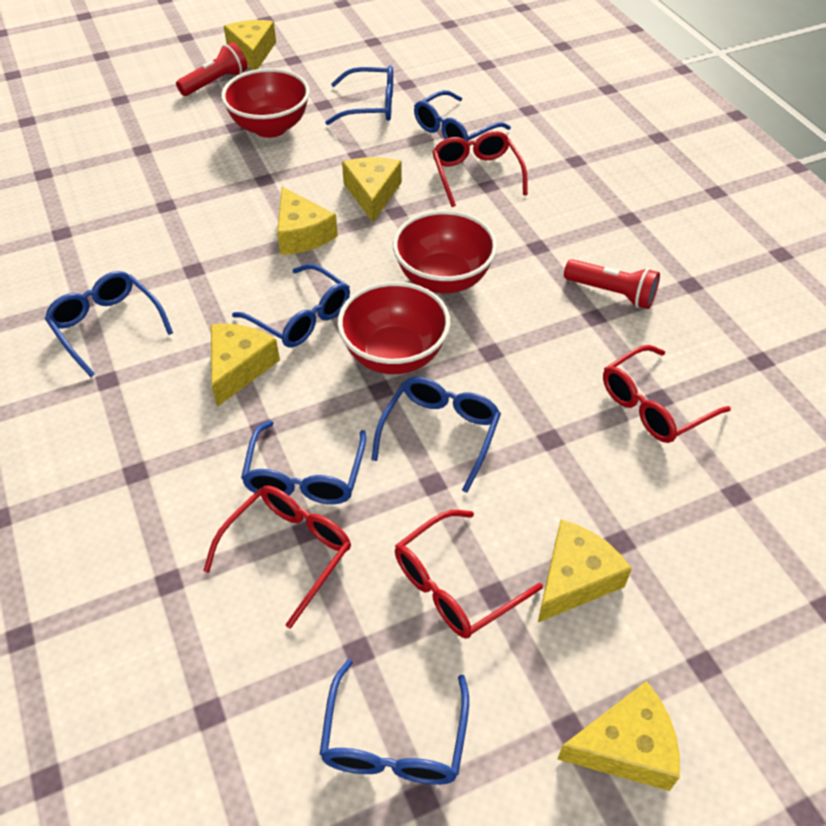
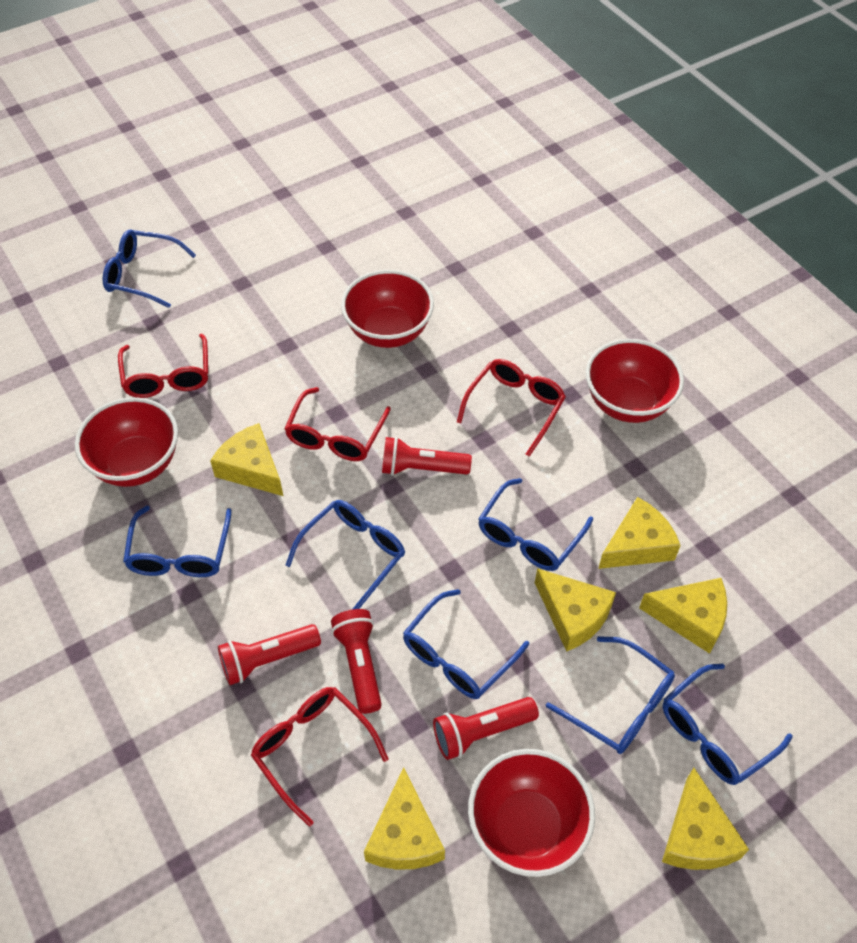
red bowl: [221,68,310,138] [337,282,451,374] [393,210,497,293] = 3 -> [75,397,178,487] [341,270,434,348] [468,749,595,877] [586,339,684,423] = 4
red flashlight: [176,42,247,96] [564,259,660,309] = 2 -> [218,624,321,685] [331,609,382,714] [382,437,472,476] [433,697,539,760] = 4

